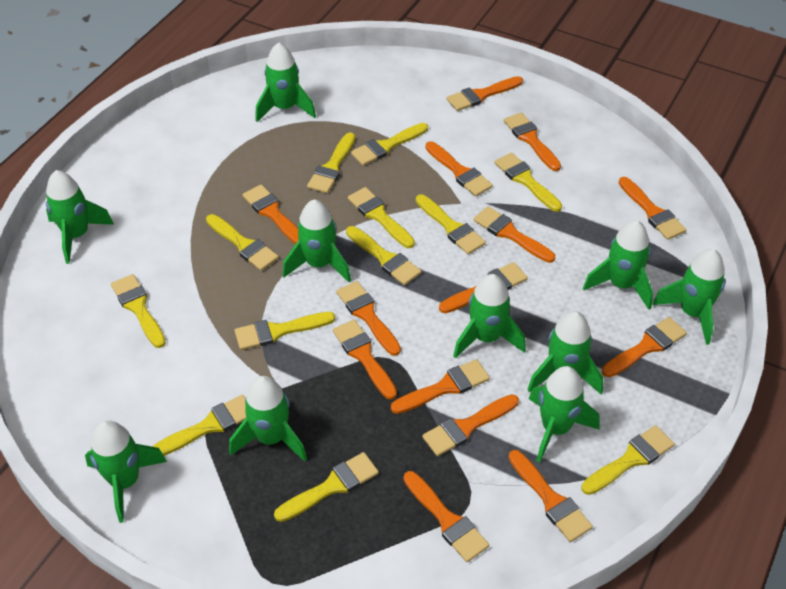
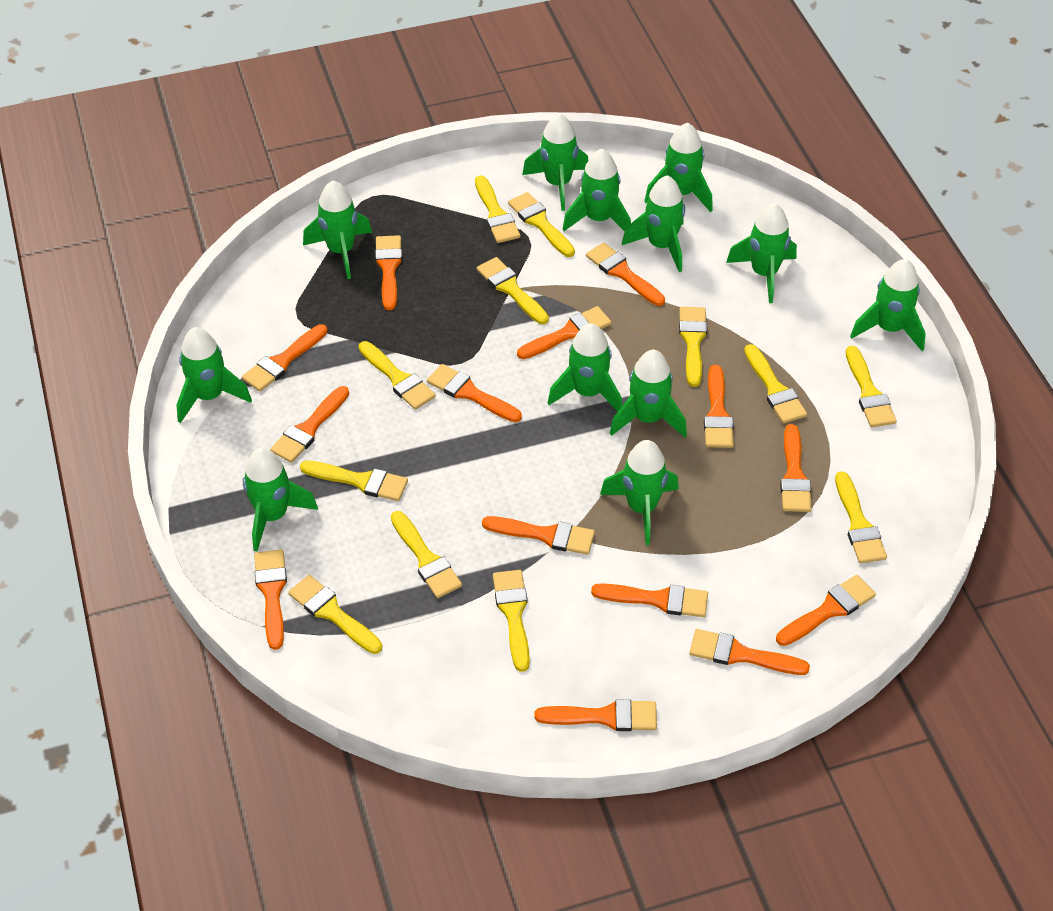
green rocket: [46,170,114,264] [85,420,167,523] [229,376,307,462] [255,43,316,122] [283,199,351,282] [453,274,526,359] [527,311,603,394] [529,366,600,463] [583,220,653,310] [652,249,726,345] = 10 -> [176,327,252,423] [243,448,318,552] [303,181,372,279] [522,113,588,211] [548,323,622,412] [562,149,631,232] [600,440,679,545] [610,350,687,437] [622,175,685,272] [644,123,713,212] [726,203,797,303] [850,259,926,351] = 12

